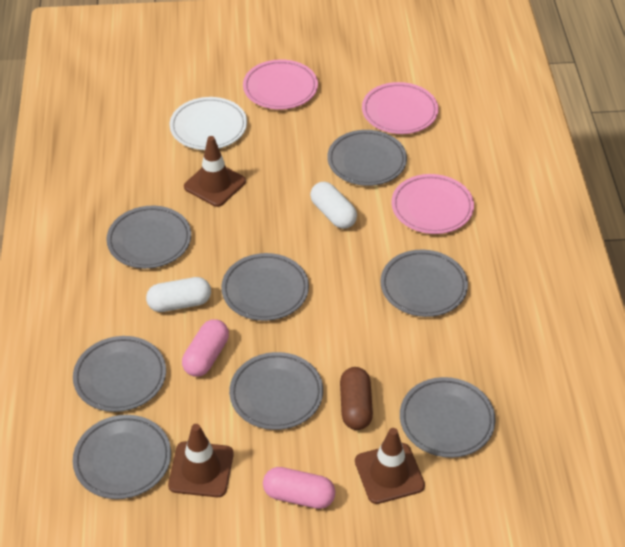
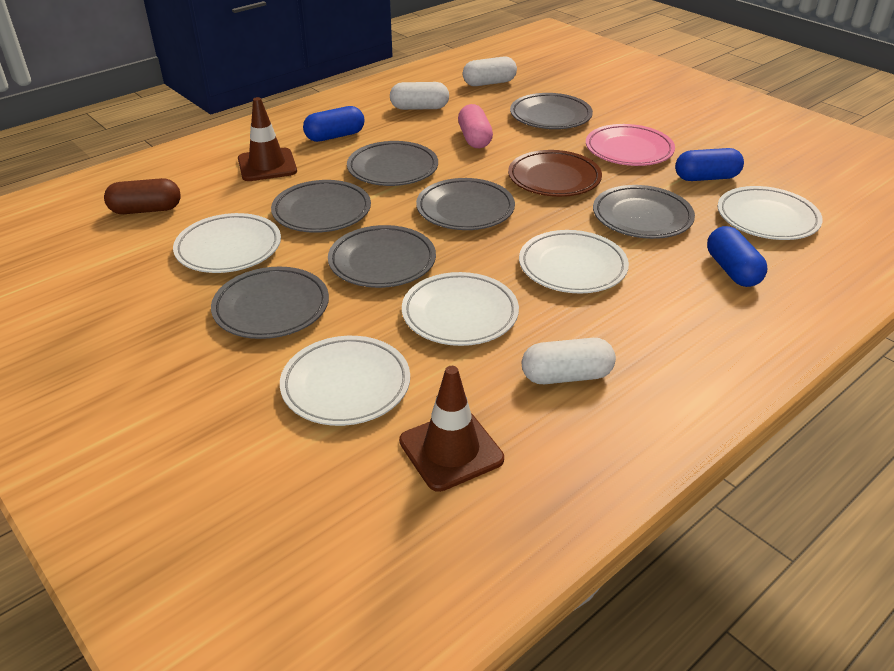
blue capsule: none = 0 -> [303,106,364,142] [675,148,744,181] [707,226,767,287] = 3
brown plate: none = 0 -> [508,150,602,197] = 1
brown traffic cone: [168,424,234,497] [184,136,246,207] [355,428,425,504] = 3 -> [238,97,297,181] [399,366,504,492] = 2
grey plate: [73,336,166,412] [73,415,171,499] [106,206,191,269] [221,253,309,321] [229,352,323,430] [327,130,407,186] [380,250,468,317] [400,377,496,458] = 8 -> [211,267,329,339] [271,180,371,233] [328,225,436,288] [347,141,438,186] [416,178,515,230] [510,93,593,129] [593,185,695,239] = 7
pink capsule: [182,319,229,377] [263,467,335,509] = 2 -> [458,104,493,148] = 1
pink plate: [243,59,318,110] [362,82,438,134] [391,174,474,234] = 3 -> [586,124,675,166] = 1
white capsule: [146,277,211,312] [310,182,357,229] = 2 -> [390,82,449,110] [463,56,517,86] [522,338,616,384] = 3
white plate: [169,97,247,150] = 1 -> [173,213,281,273] [280,336,410,426] [402,272,519,346] [519,230,629,293] [718,186,823,240] = 5

